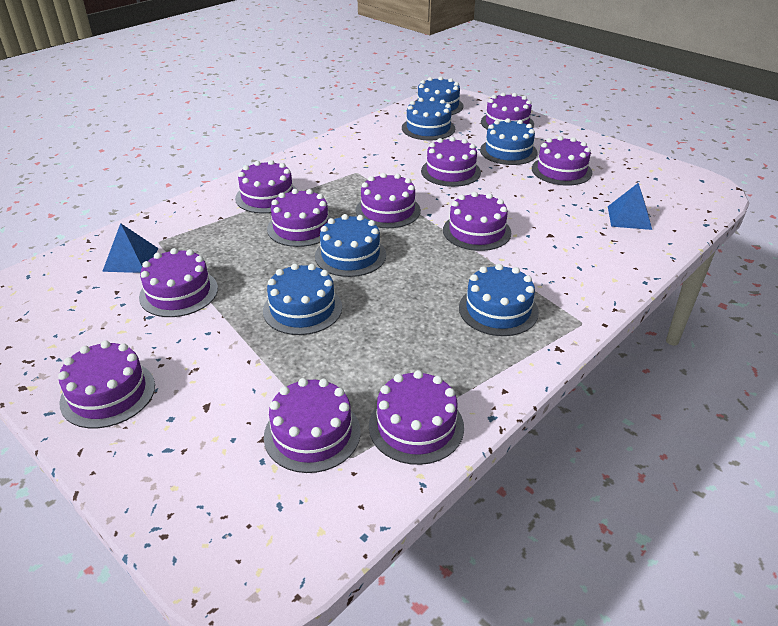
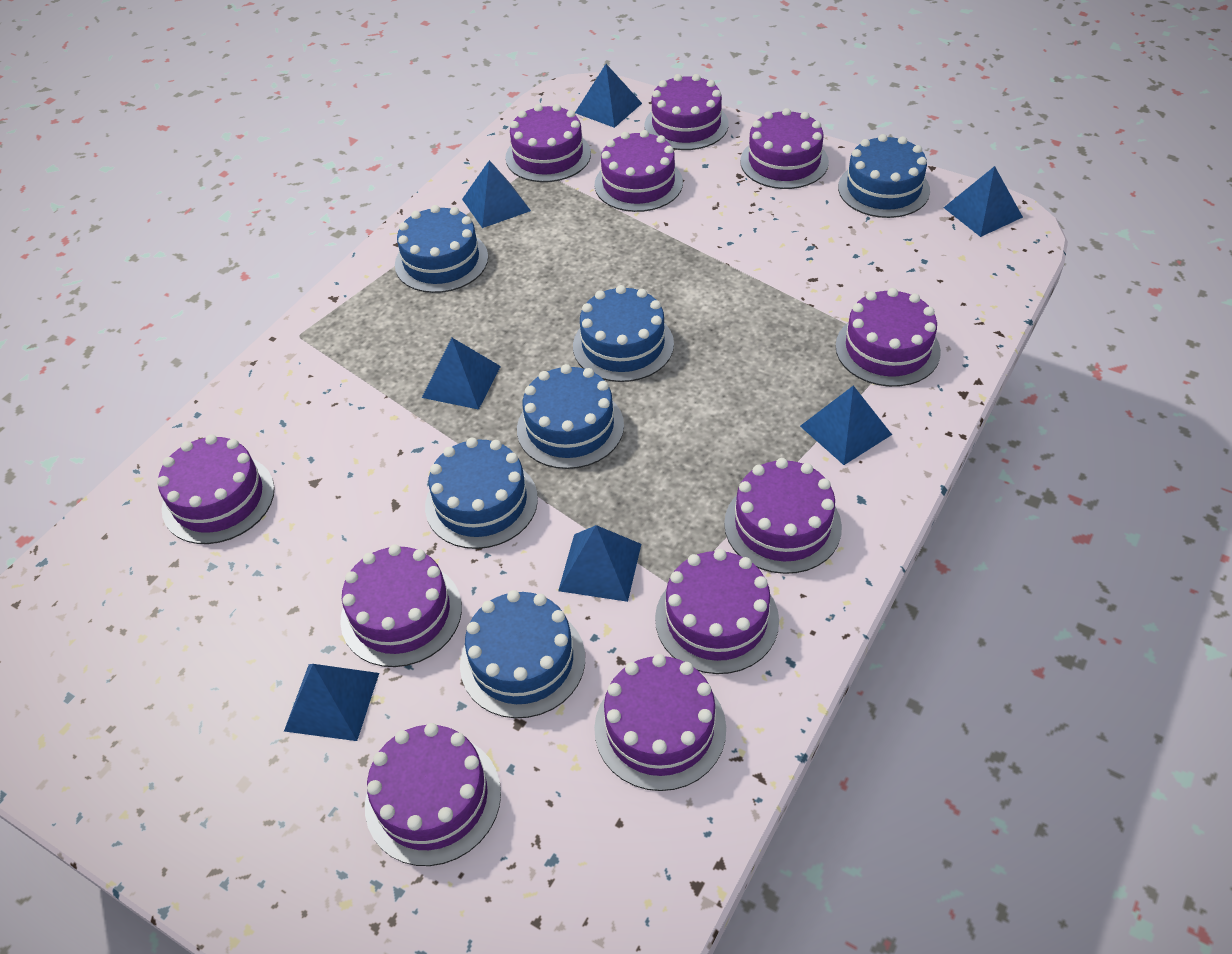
blue pyramid: [102,223,159,273] [608,183,652,230] = 2 -> [284,664,379,741] [422,338,501,410] [462,160,531,228] [558,525,641,602] [575,64,642,128] [800,385,892,465] [943,166,1023,237] = 7

